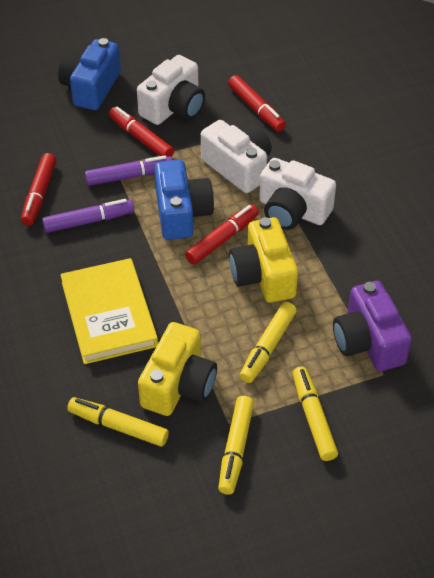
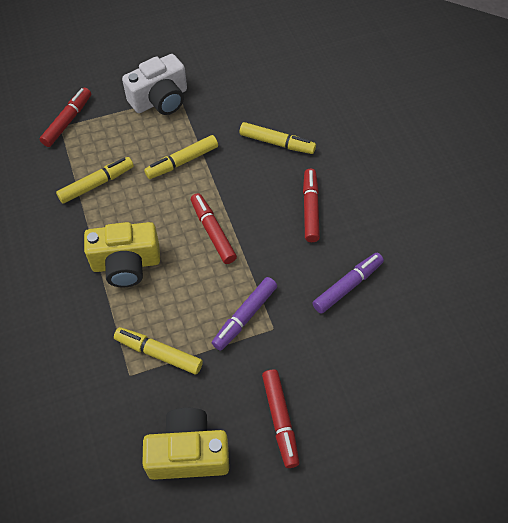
blue camera: [58,38,121,110] [154,160,214,240] = 2 -> none = 0
purple camera: [333,281,412,371] = 1 -> none = 0
white camera: [137,55,205,125] [201,120,272,193] [259,158,336,230] = 3 -> [122,54,187,115] = 1
yellow book: [60,258,158,364] = 1 -> none = 0

